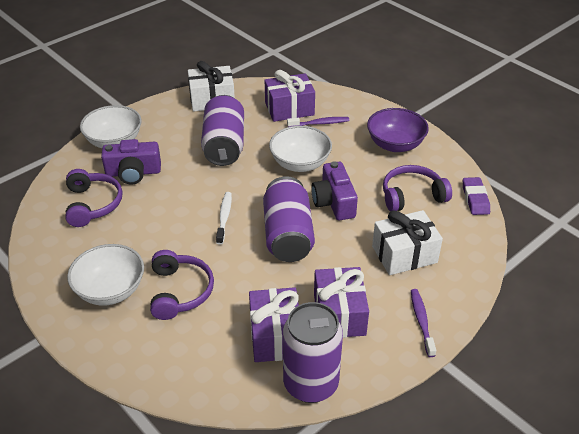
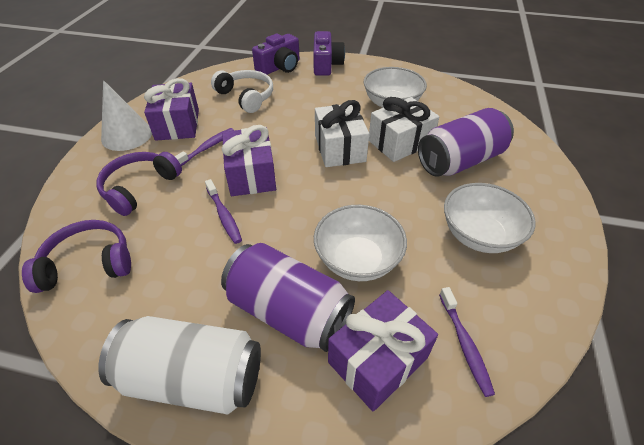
purple bowl: [367,108,429,152] = 1 -> none = 0
purple can: [201,95,244,166] [263,176,315,262] [283,302,343,403] = 3 -> [221,243,355,352] [418,108,514,177] = 2
purple eraser: [463,177,490,215] = 1 -> none = 0
purple headphones: [65,169,123,227] [150,250,214,320] [383,165,452,212] = 3 -> [22,220,131,293] [96,152,182,216] = 2
purple toothbrush: [287,117,349,127] [411,289,436,357] = 2 -> [174,128,234,166] [205,179,242,244] [439,287,495,397] = 3
white can: none = 0 -> [98,316,261,415] = 1
white cone: none = 0 -> [101,80,152,151] = 1
white headphones: none = 0 -> [211,70,273,113] = 1
white toothbrush: [216,192,232,245] = 1 -> none = 0

